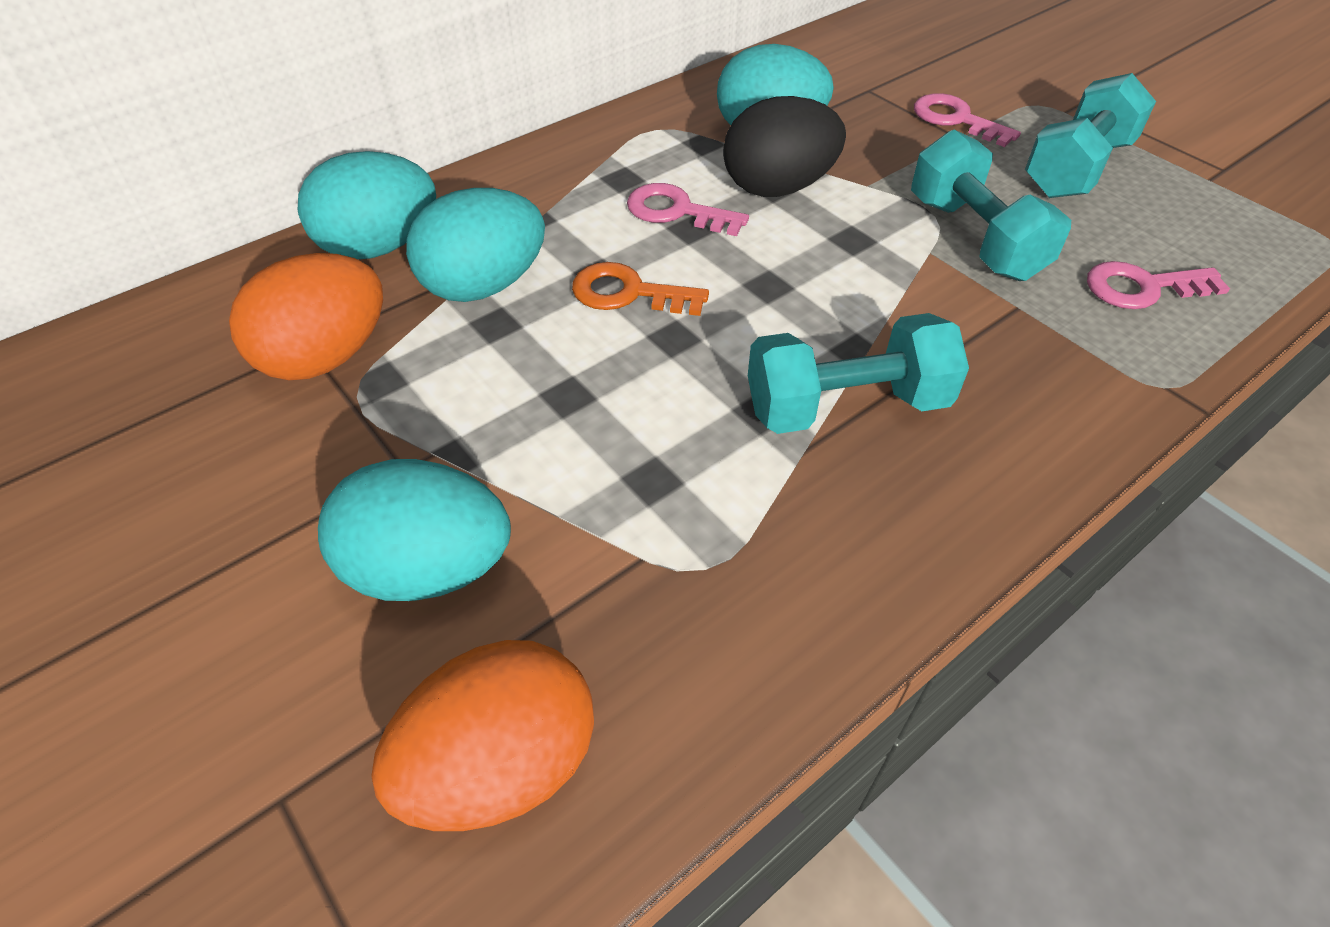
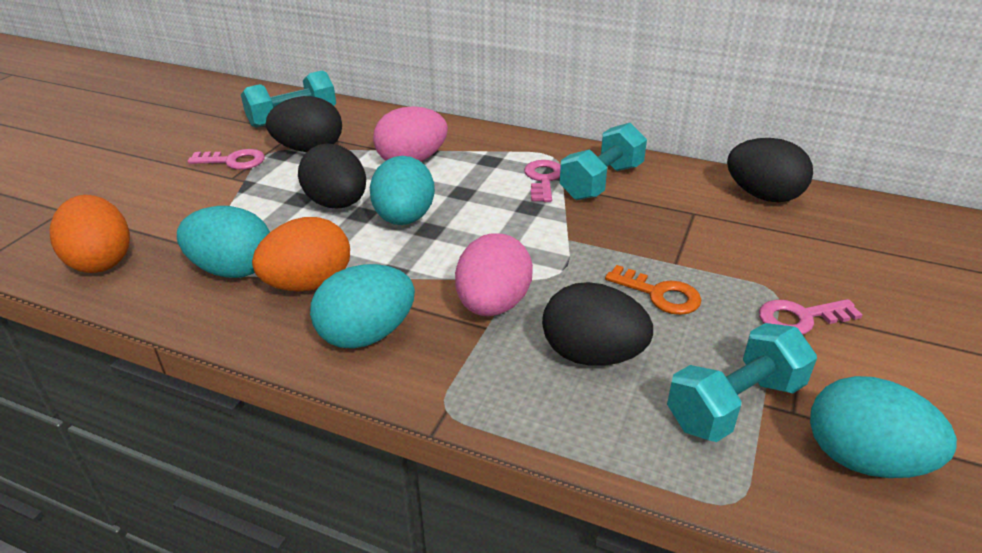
black egg: [723,96,846,197] = 1 -> [266,96,342,152] [298,143,366,208] [542,282,653,366] [727,138,813,202] = 4
pink egg: none = 0 -> [373,106,448,162] [455,233,533,316] = 2

